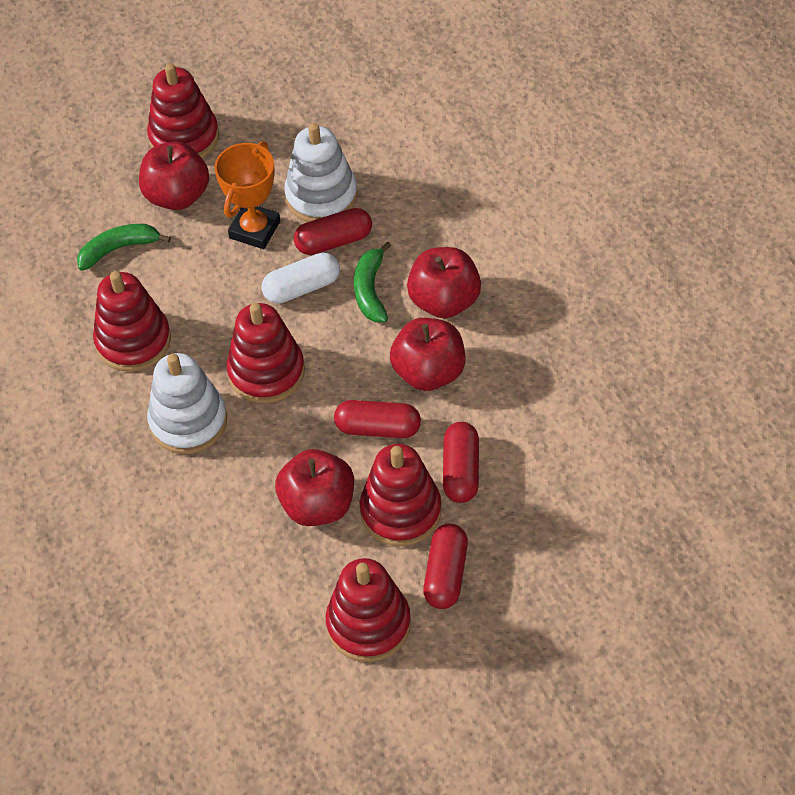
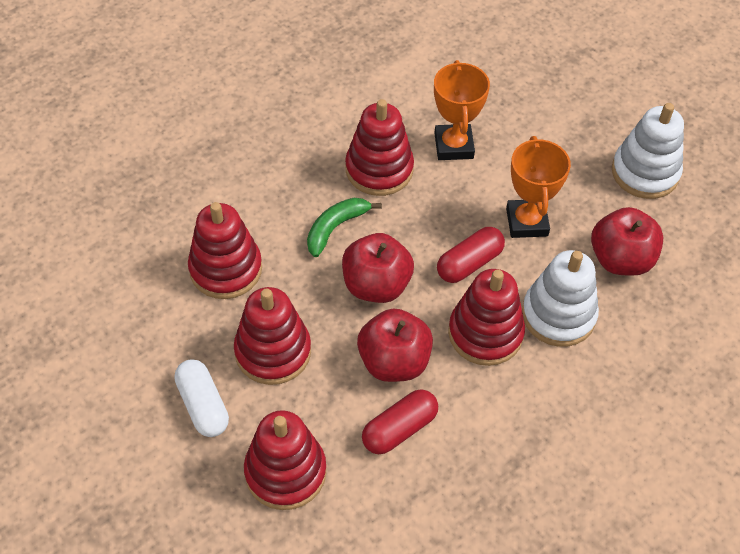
green banana: [77,224,171,271] [354,242,391,322] = 2 -> [307,198,382,257] = 1
orange trophy: [214,141,280,249] = 1 -> [434,60,490,160] [506,136,571,238] = 2
red apple: [139,141,209,210] [275,449,354,526] [390,318,465,391] [407,247,481,318] = 4 -> [342,233,414,303] [357,308,433,382] [591,207,664,276] = 3
red capsule: [294,208,372,255] [334,400,421,438] [423,524,468,609] [443,422,479,503] = 4 -> [362,389,438,454] [437,227,505,283] = 2

